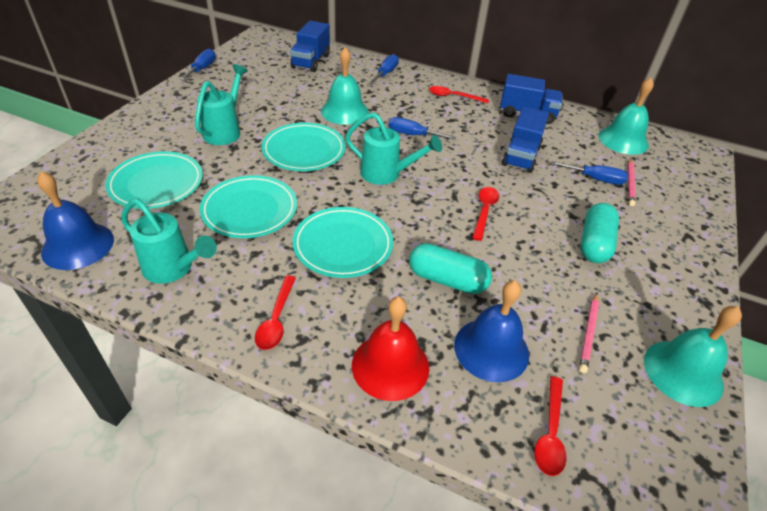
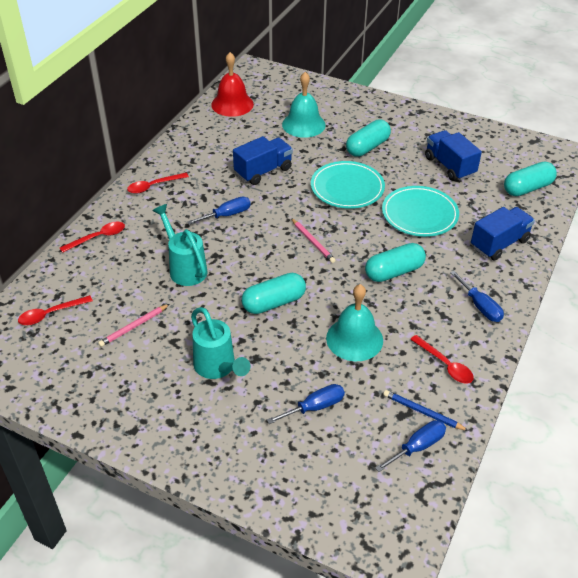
blue bell: [37,171,114,270] [454,280,529,382] = 2 -> none = 0
blue pencil: none = 0 -> [383,390,469,431] = 1
turquoise bell: [321,47,369,125] [598,78,654,155] [644,306,742,407] = 3 -> [282,72,326,138] [326,284,383,361] = 2
turquoise capsule: [409,243,492,294] [580,203,619,263] = 2 -> [242,273,306,314] [346,119,391,157] [365,243,426,282] [504,161,557,196] = 4
turquoise plate: [105,151,203,209] [200,175,297,238] [262,123,346,171] [292,207,393,278] = 4 -> [311,161,385,209] [382,186,459,237] = 2
turquoise watering can: [121,198,217,283] [195,64,248,145] [345,112,442,185] = 3 -> [152,204,207,286] [191,307,250,379] = 2

